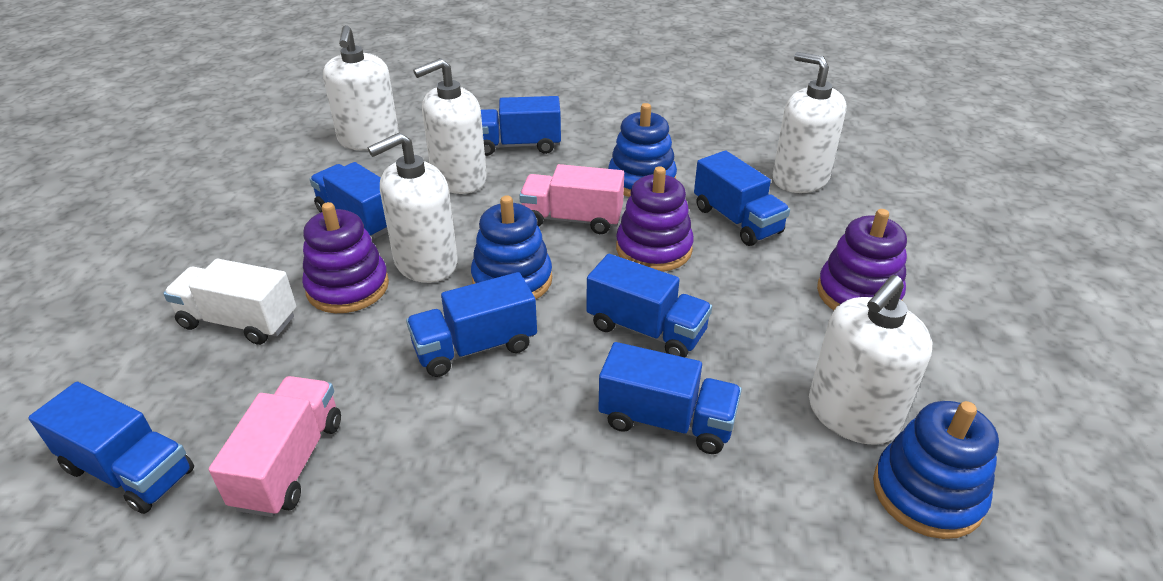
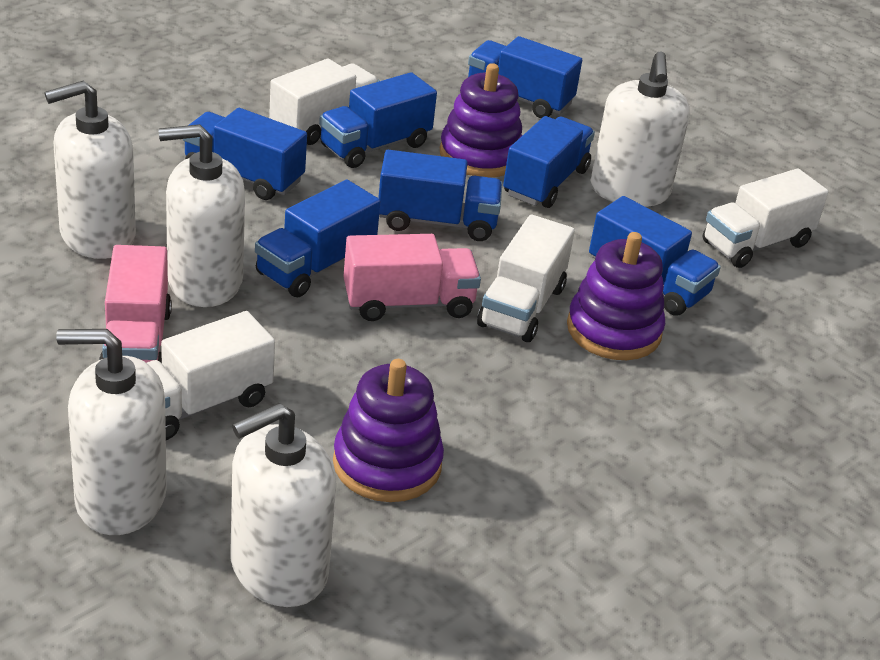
blue stacking toy: [471,195,552,299] [608,103,677,197] [873,401,999,539] = 3 -> none = 0
white truck: [163,259,296,345] = 1 -> [147,311,275,440] [269,59,379,145] [477,214,575,342] [703,168,828,268] = 4

